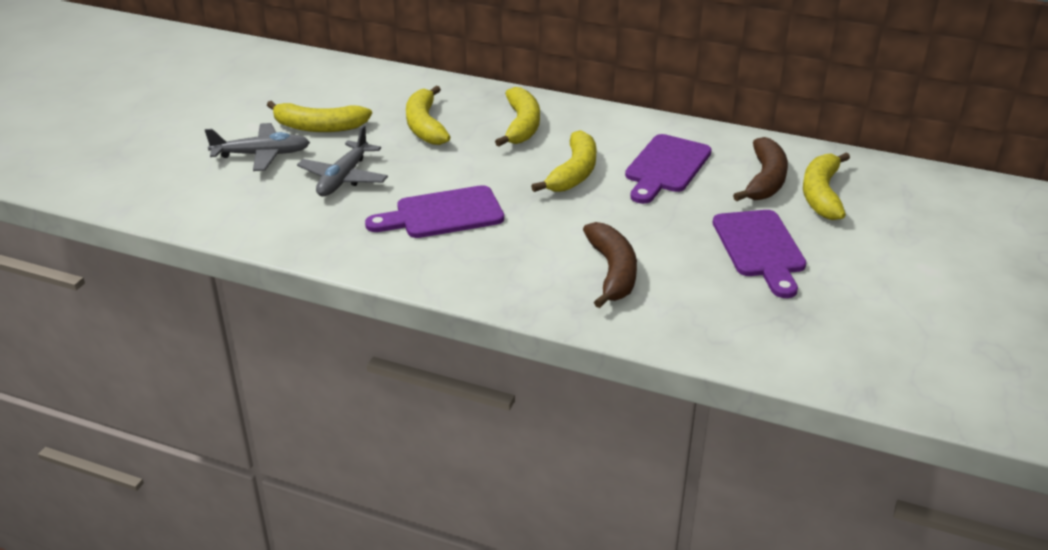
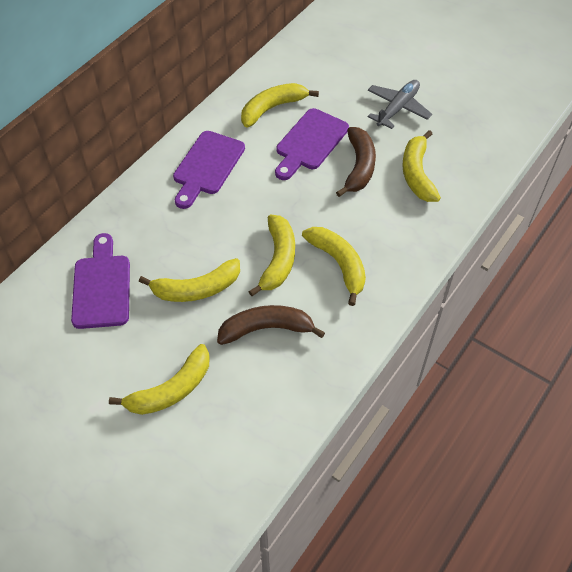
grey plane: [205,123,310,171] [297,125,388,196] = 2 -> [368,80,432,129] = 1
yellow banana: [267,101,372,132] [406,86,450,145] [495,87,540,147] [531,130,597,192] [803,153,850,220] = 5 -> [109,344,210,415] [139,258,240,302] [241,83,319,127] [248,215,295,296] [302,227,366,306] [402,130,441,202] = 6

